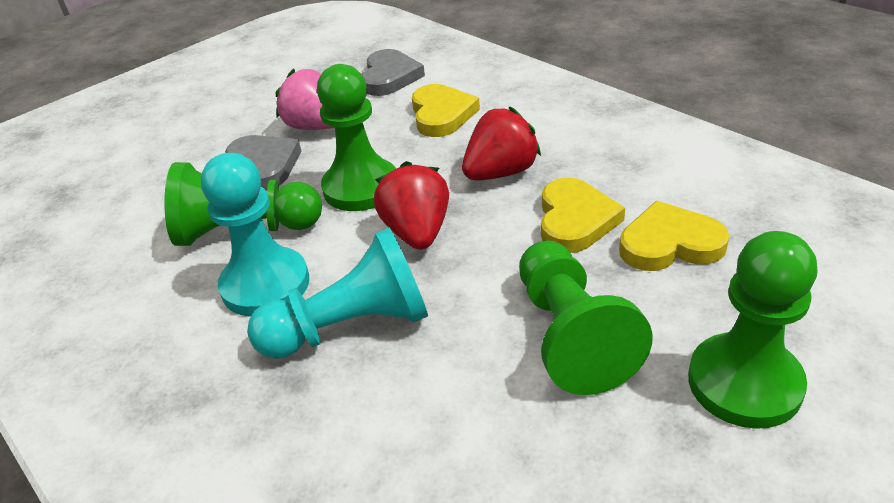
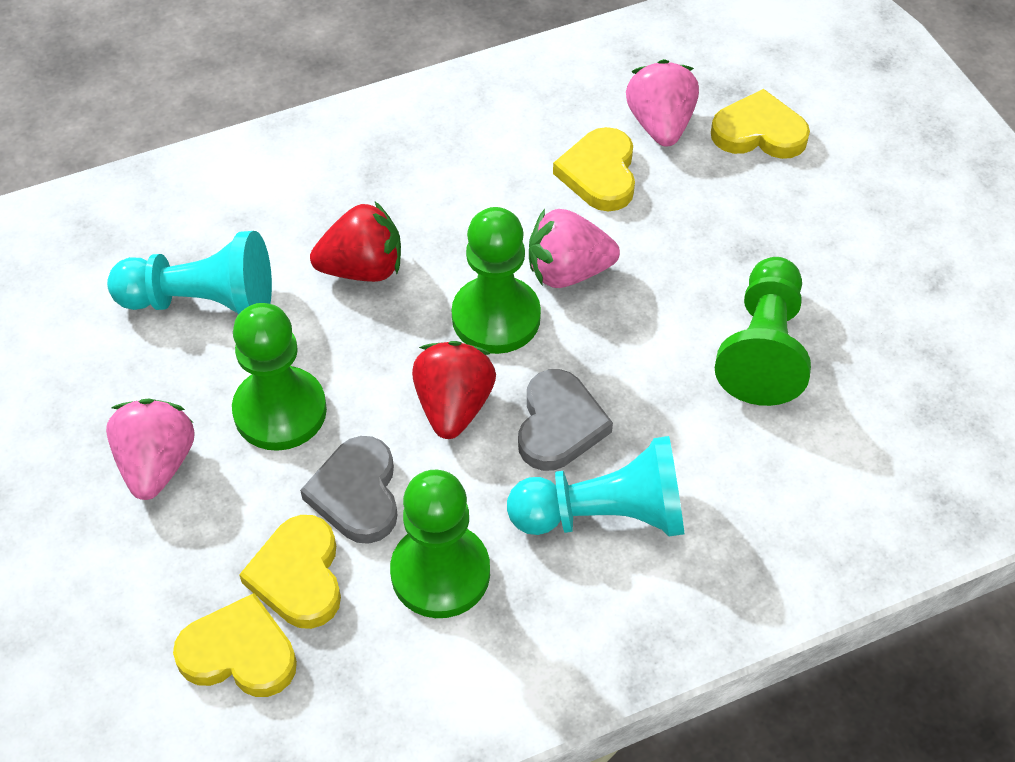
pink strawberry: [275,68,335,130] = 1 -> [106,399,195,500] [529,209,620,288] [626,59,699,147] = 3
yellow heart: [412,84,480,137] [541,178,625,253] [619,201,729,271] = 3 -> [173,593,297,697] [239,515,341,629] [553,127,635,211] [711,89,810,159] = 4

